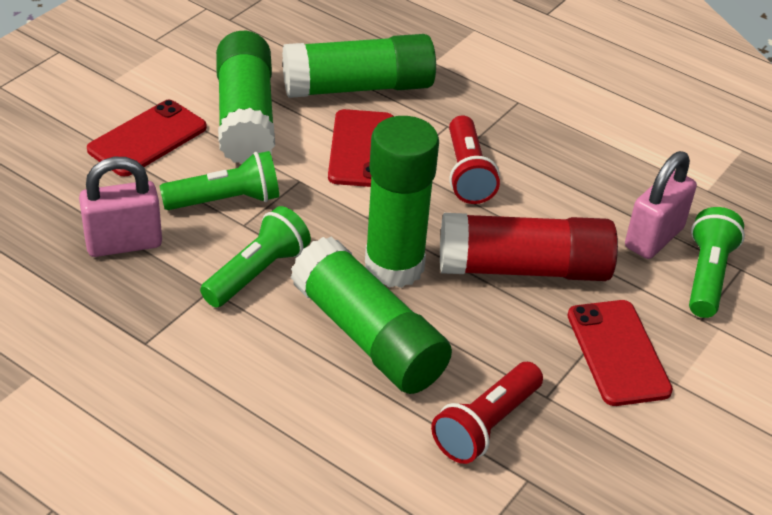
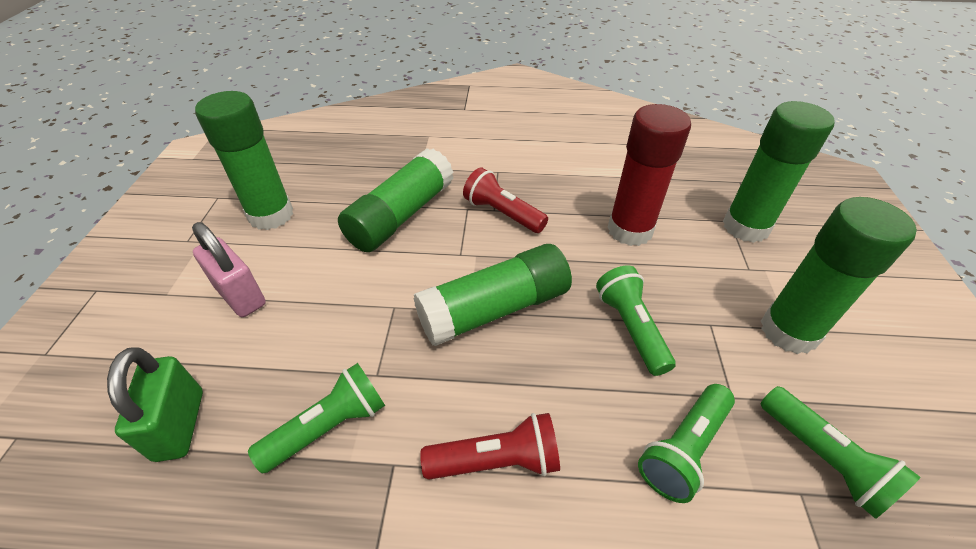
green flashlight: [160,151,279,210] [200,206,311,308] [689,207,745,318] = 3 -> [248,363,385,473] [596,265,676,376] [638,384,735,503] [761,386,921,519] = 4
green glue stick: [216,31,275,164] [282,34,436,98] [290,236,452,394] [365,116,439,288] = 4 -> [195,91,293,230] [338,148,454,252] [413,244,572,346] [723,101,834,243] [761,197,917,354] = 5
green padlock: none = 0 -> [107,348,203,462] = 1
pink padlock: [79,157,162,257] [625,151,697,259] = 2 -> [192,222,266,317] = 1
red phone: [87,100,207,177] [328,109,394,187] [568,300,673,406] = 3 -> none = 0

